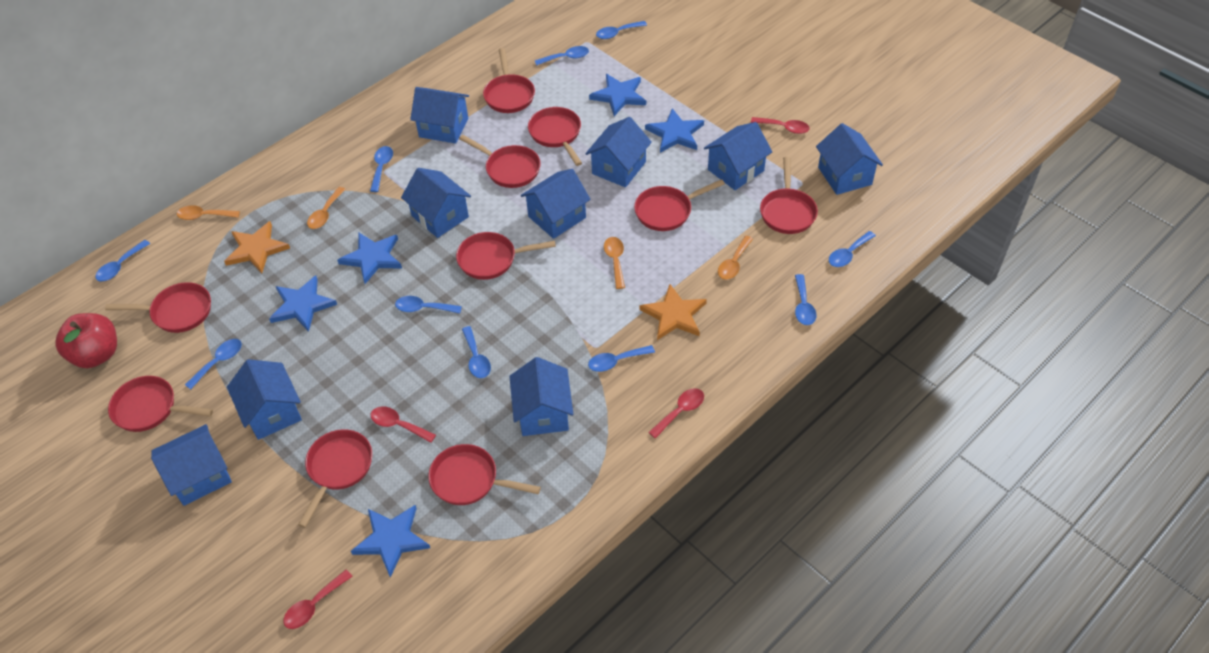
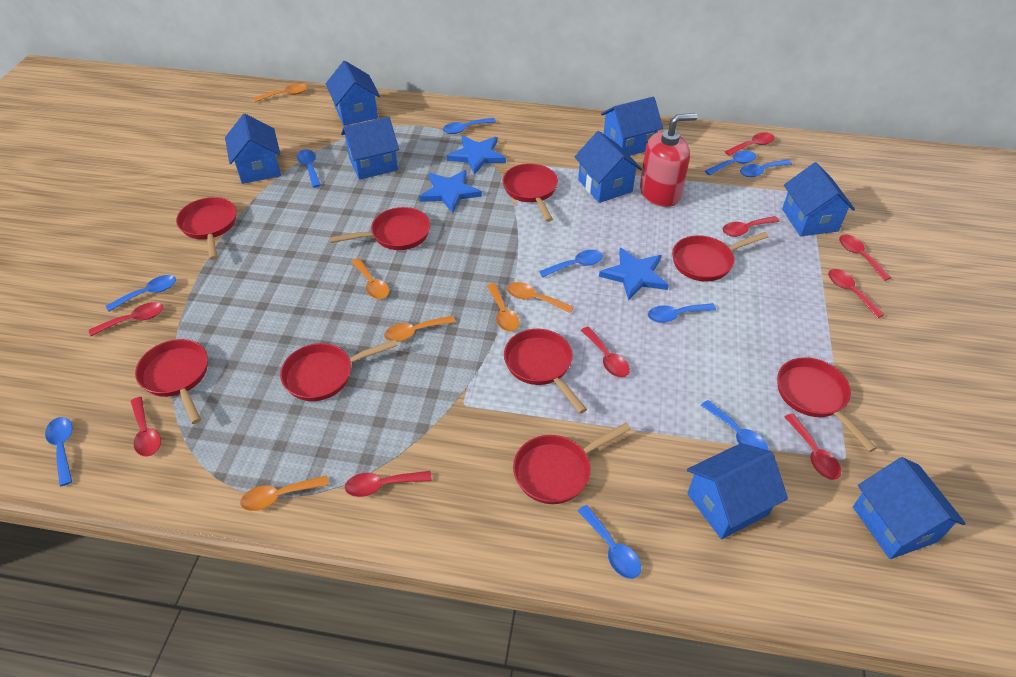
blue house: [151,424,232,506] [227,359,302,440] [401,168,471,238] [410,87,469,144] [509,357,573,436] [521,169,591,239] [585,117,652,187] [704,122,772,190] [816,123,883,195] = 9 -> [225,114,281,184] [326,61,380,126] [341,117,399,180] [575,131,642,203] [601,97,663,156] [687,443,788,539] [782,162,855,236] [853,457,966,559] = 8
blue star: [269,276,337,332] [337,232,402,284] [351,505,430,578] [589,74,646,116] [645,108,704,153] = 5 -> [419,170,482,213] [447,136,506,175] [599,248,669,301] = 3
orange spoon: [177,205,240,220] [307,187,346,229] [604,237,625,289] [718,236,753,280] = 4 -> [240,475,329,511] [254,84,307,102] [351,258,389,299] [384,315,456,342] [487,283,519,332] [507,282,573,313] = 6
orange star: [224,221,290,273] [639,284,707,340] = 2 -> none = 0
red apple: [55,313,117,368] = 1 -> none = 0
red pan: [105,282,211,333] [108,376,213,432] [298,429,372,528] [428,444,541,505] [456,232,556,280] [459,135,541,188] [483,48,535,113] [528,107,582,166] [634,179,725,231] [760,157,818,234] = 10 -> [135,339,208,424] [176,197,236,260] [280,339,398,401] [329,207,430,250] [502,164,558,222] [504,329,587,414] [513,422,631,504] [672,232,769,282] [777,357,877,452] = 9
red soap dispenser: none = 0 -> [640,113,698,207] = 1
red spoon: [283,570,353,629] [371,406,436,443] [648,388,704,439] [751,117,810,134] = 4 -> [89,302,163,336] [131,397,161,457] [345,471,432,497] [581,326,630,378] [722,216,779,237] [725,132,775,156] [785,414,841,480] [828,269,884,318] [839,234,891,281] = 9

